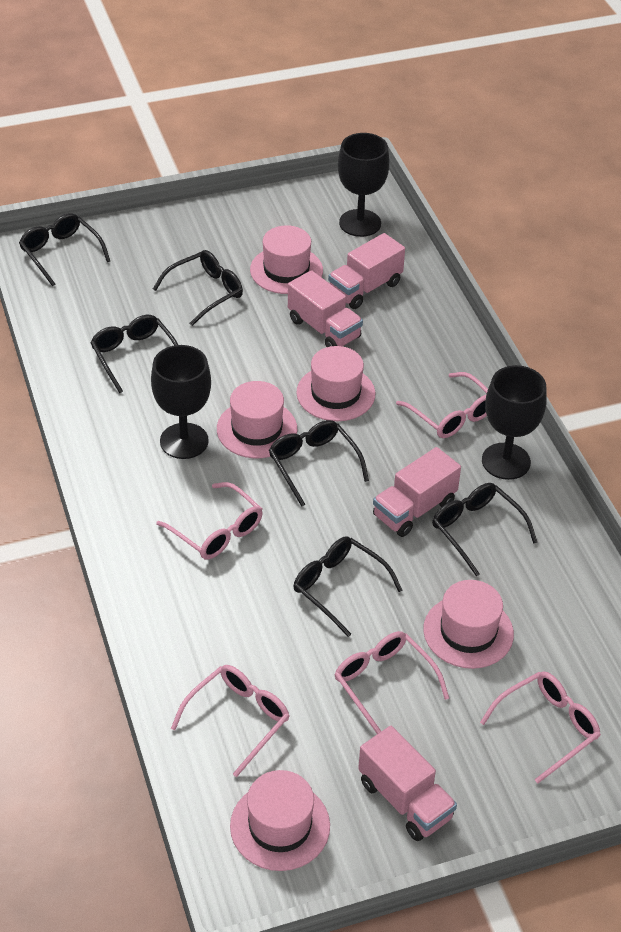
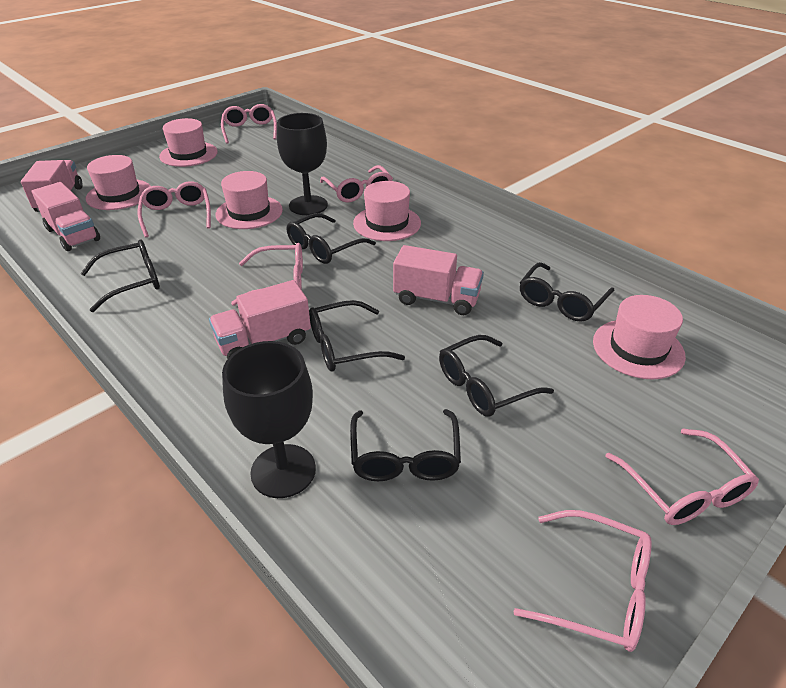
black goblet: [151,345,211,459] [338,133,390,237] [482,365,547,480] = 3 -> [222,341,316,498] [277,113,328,215] = 2
pink glasses: [156,482,263,560] [171,665,290,777] [334,631,449,734] [396,372,488,438] [480,671,601,783] = 5 -> [137,181,211,237] [221,104,277,143] [231,243,303,306] [320,165,393,203] [513,510,652,652] [605,428,759,525] = 6

